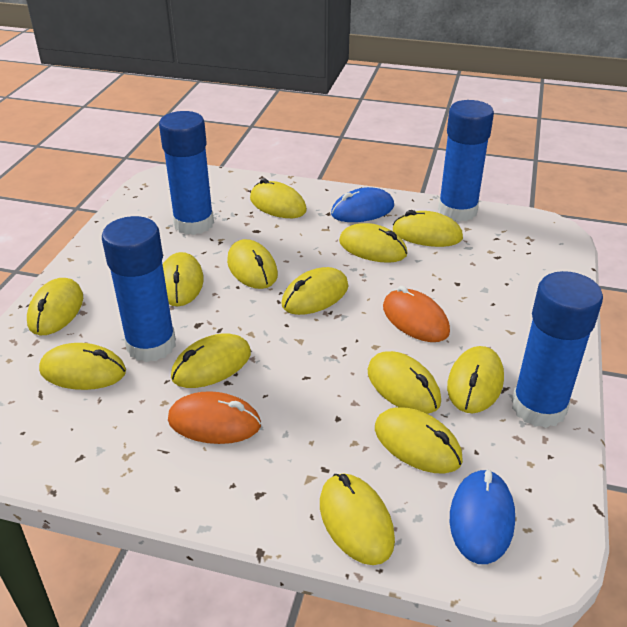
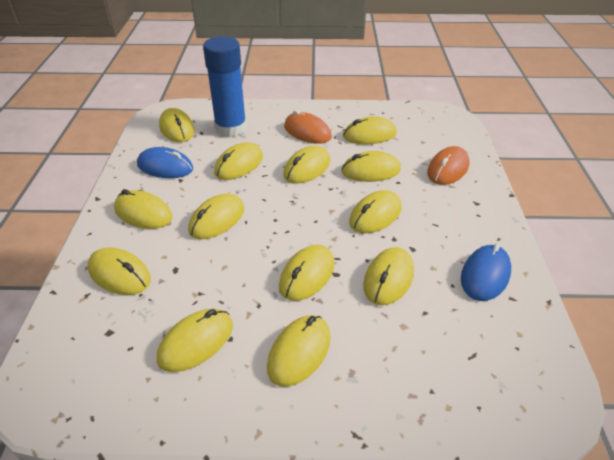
blue glue stick: [102,216,176,362] [159,111,214,235] [438,100,494,222] [512,271,603,428] = 4 -> [203,36,247,137] = 1

